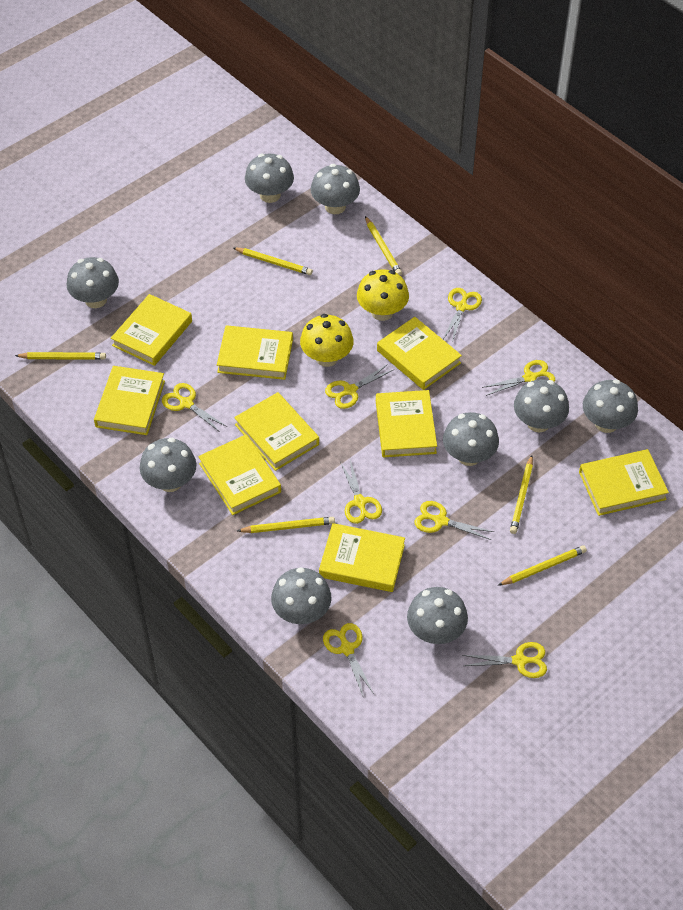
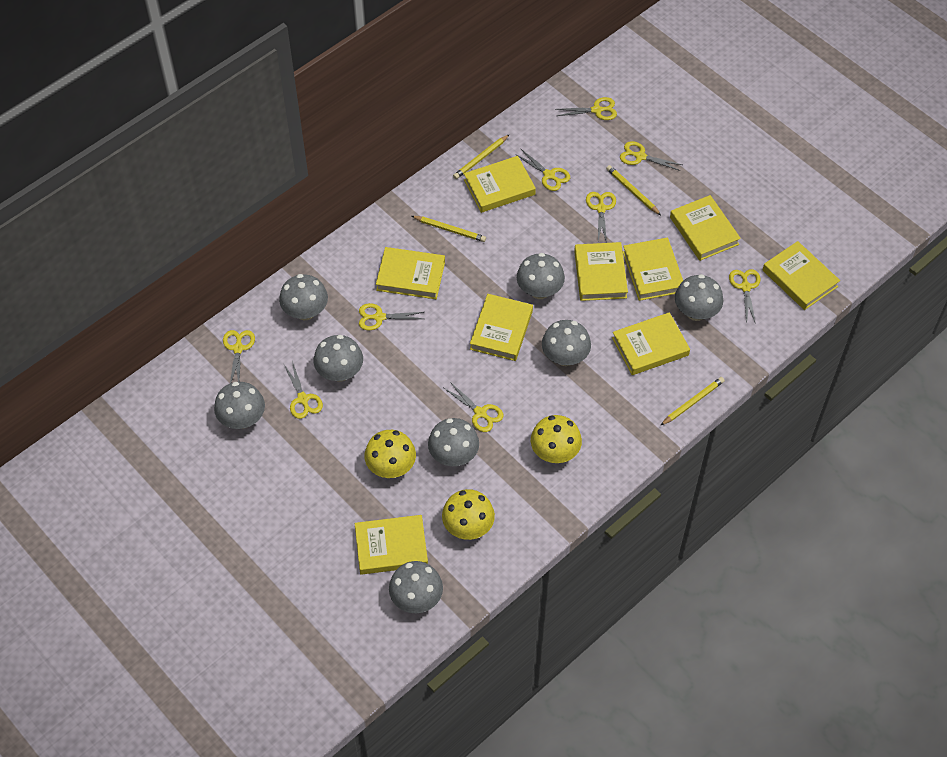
grey mushroom: [67,257,119,308] [140,438,196,492] [245,154,294,203] [271,567,332,624] [311,164,360,214] [407,587,468,644] [443,412,499,466] [514,379,569,432] [583,379,638,433] = 9 -> [214,382,265,429] [279,274,328,320] [314,335,363,382] [389,561,443,613] [428,418,479,466] [517,253,565,299] [542,320,591,366] [675,274,723,321] = 8
yellow mushroom: [300,314,354,367] [357,269,409,321] = 2 -> [365,430,416,478] [442,489,495,540] [531,415,582,463] = 3
yellow pencil: [15,352,106,360] [233,247,313,275] [237,517,335,533] [365,216,402,275] [498,545,587,586] [510,455,533,534] = 6 -> [412,216,486,242] [453,134,510,179] [606,165,661,215] [660,377,725,426] = 4
yellow scissors: [162,383,227,432] [323,623,374,698] [325,364,393,409] [340,460,382,524] [414,501,494,540] [443,288,482,342] [462,642,547,678] [482,360,555,396] = 8 -> [223,330,255,383] [284,361,323,419] [359,303,424,330] [444,382,504,432] [515,149,570,191] [555,97,617,120] [586,192,616,243] [620,141,682,171] [729,269,760,324] = 9

